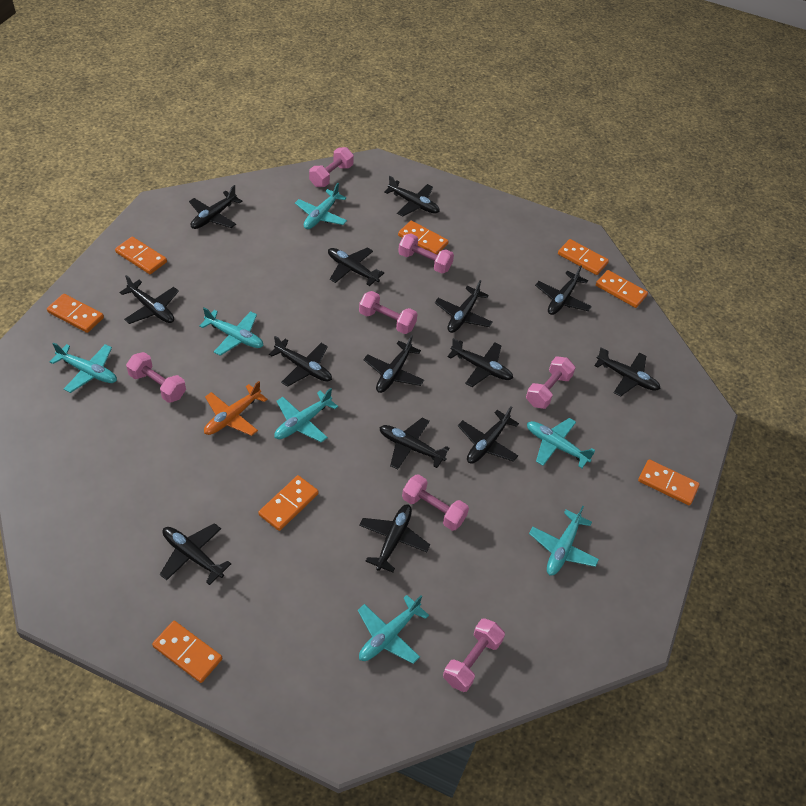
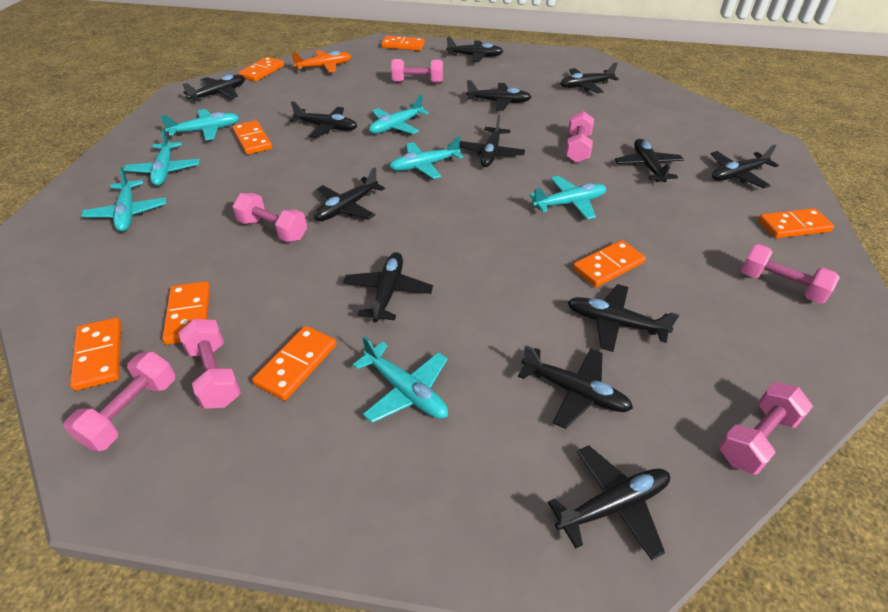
black plane: [120,275,179,324] [160,523,231,585] [189,185,242,229] [269,336,332,387] [328,247,384,286] [359,504,430,573] [363,335,424,393] [379,417,450,470] [384,176,440,217] [435,280,492,333] [448,338,513,387] [458,406,519,464] [535,266,592,315] [594,347,661,397] = 14 -> [183,75,245,102] [290,101,357,138] [314,167,385,221] [343,252,433,323] [446,37,503,62] [459,115,525,167] [466,80,531,111] [518,345,633,429] [548,446,670,560] [560,62,619,93] [567,284,679,352] [615,139,684,182] [710,145,779,188] = 13

